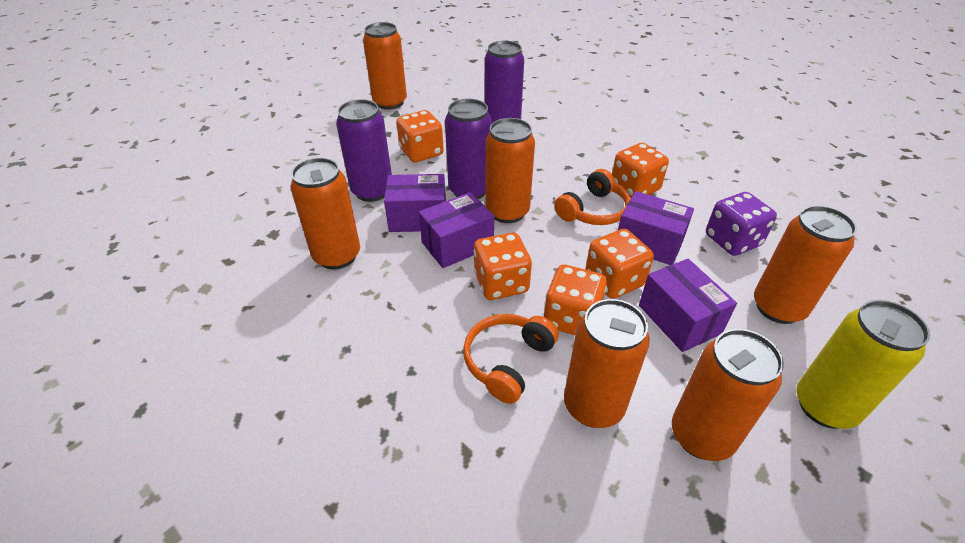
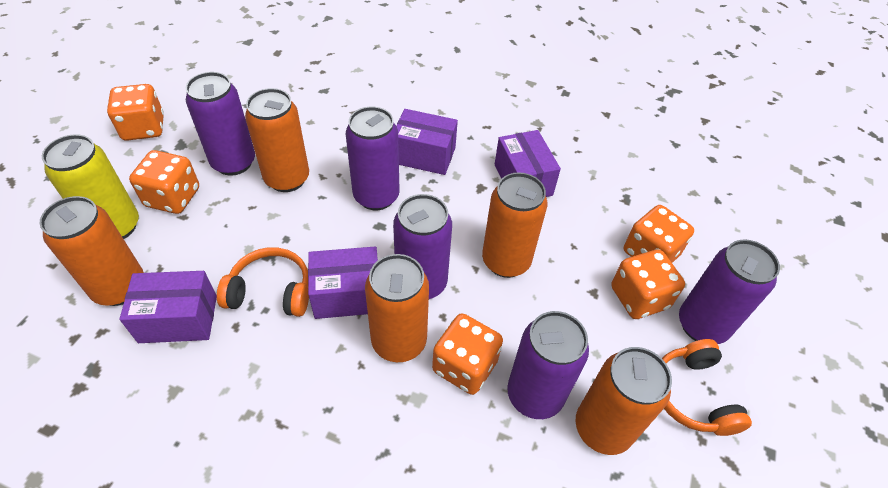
orange can: [291,158,360,270] [363,22,407,110] [485,118,535,223] [564,299,650,428] [672,329,784,461] [754,205,857,324] = 6 -> [39,196,144,306] [245,88,309,192] [365,254,429,362] [482,172,548,278] [575,347,672,455] = 5
purple can: [336,99,392,202] [445,99,492,199] [485,41,524,123] = 3 -> [186,72,255,176] [346,107,400,210] [393,194,452,299] [507,311,589,419] [679,239,780,344] = 5
purple dice: [706,192,777,256] = 1 -> none = 0

